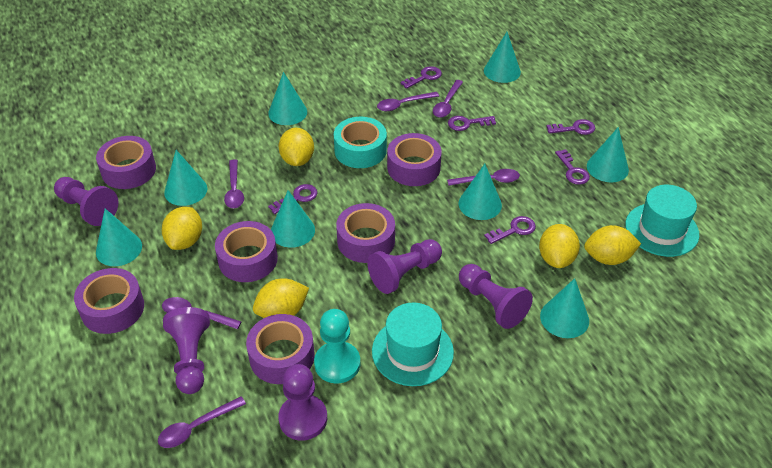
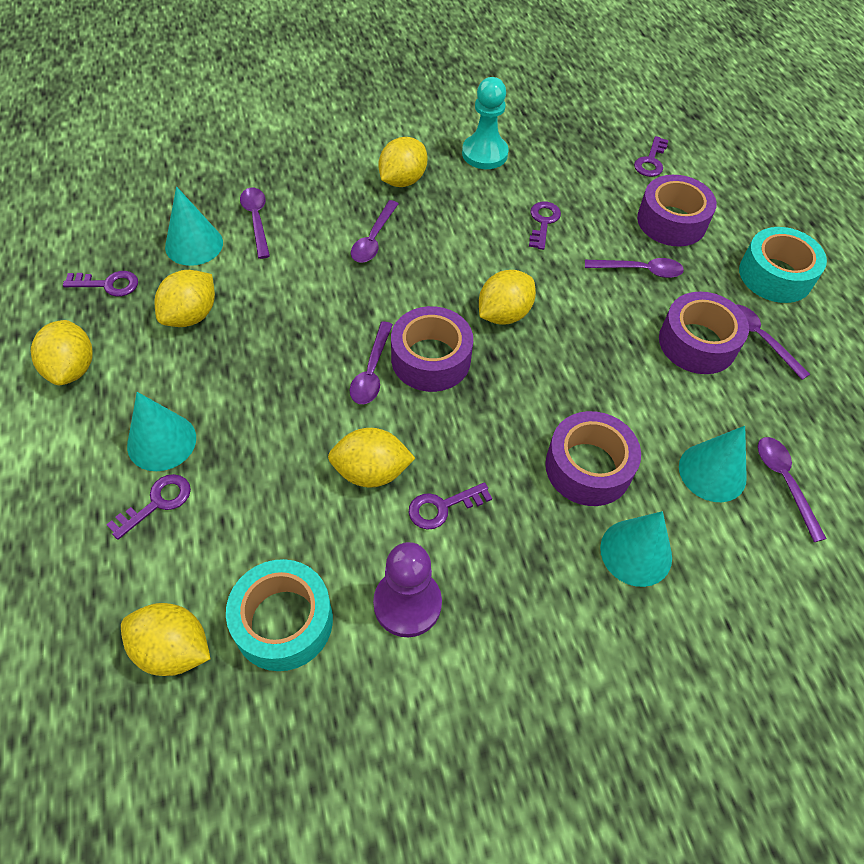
purple key: [268,184,318,214] [400,66,442,89] [448,116,496,131] [485,216,536,244] [546,119,595,135] [555,149,590,185] = 6 -> [63,271,138,297] [106,474,191,540] [409,482,492,530] [529,202,561,250] [634,136,668,177] = 5
purple pawn: [54,177,118,226] [163,307,210,394] [278,364,327,441] [367,239,442,294] [459,264,533,329] = 5 -> [373,542,442,637] = 1
purple tape: [74,268,144,334] [96,136,156,189] [215,221,278,282] [246,314,315,384] [336,203,395,263] [387,133,442,186] = 6 -> [391,306,473,392] [545,411,641,506] [637,175,717,246] [659,292,749,374] = 4
turquoise cone: [96,208,142,266] [164,150,207,206] [268,72,307,125] [271,190,315,248] [458,164,502,220] [484,32,521,83] [540,278,589,338] [587,127,629,182] = 8 -> [127,392,196,471] [165,186,223,266] [600,511,672,587] [679,426,747,502] = 4
turquoise hat: [372,303,454,386] [625,185,699,257] = 2 -> none = 0
turquoise tape: [334,117,387,168] = 1 -> [226,559,333,671] [739,227,827,303] = 2
yellow lemon: [162,207,202,250] [253,278,309,318] [279,128,314,166] [539,224,580,268] [584,225,641,265] = 5 -> [31,320,93,385] [121,603,210,676] [155,270,215,327] [328,428,415,488] [378,137,427,187] [479,270,536,325] = 6

